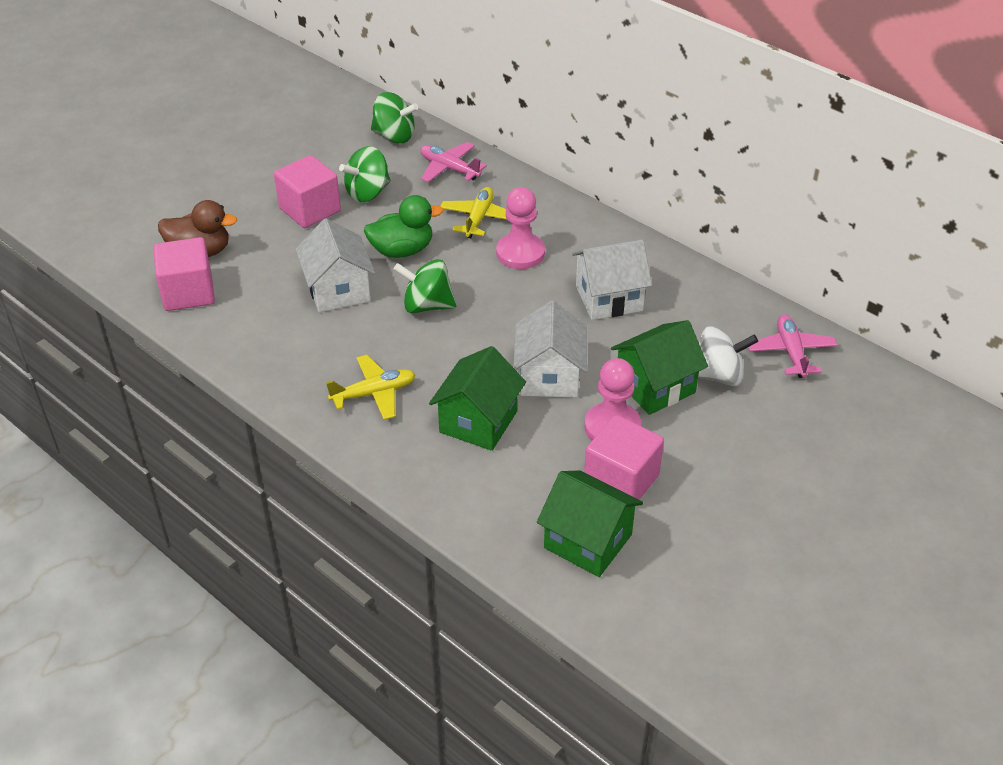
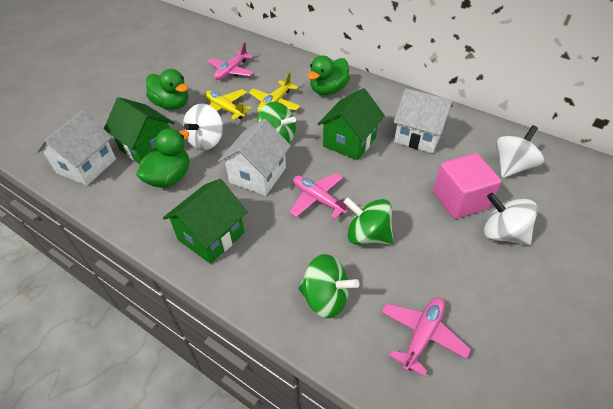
brown duck: [158,200,237,257] = 1 -> none = 0
green duck: [364,195,444,258] = 1 -> [136,129,190,188] [146,69,189,109] [307,55,350,95] = 3
pink cube: [154,237,215,311] [274,155,341,228] [584,415,664,500] = 3 -> [433,153,501,219] = 1
pink pawn: [496,187,545,269] [584,358,641,440] = 2 -> none = 0
pink plane: [420,142,487,182] [748,314,838,378] = 2 -> [208,42,254,80] [290,173,348,219] [382,297,471,377] = 3
white spinning top: [698,327,758,386] = 1 -> [183,104,223,150] [484,193,538,245] [496,125,544,178] = 3

